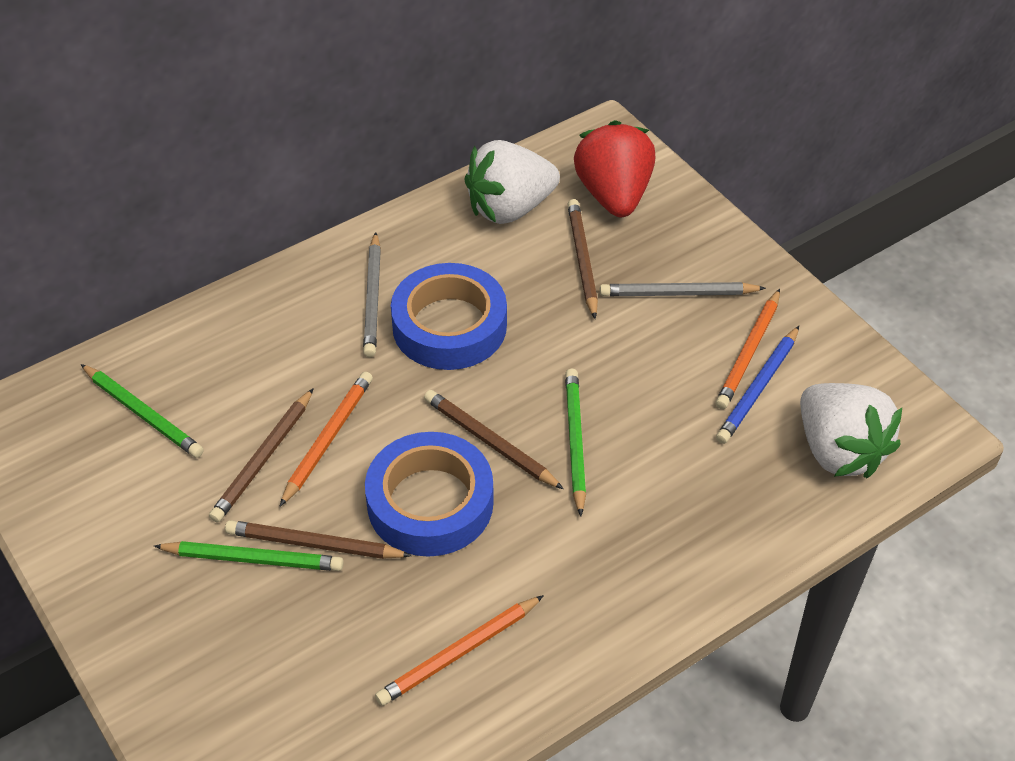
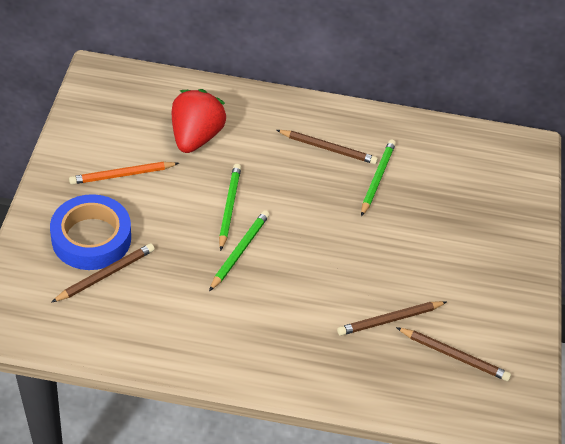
blue pencil: [716,326,799,444] = 1 -> none = 0
blue tape: [365,432,494,557] [391,263,507,370] = 2 -> [50,194,131,270] = 1
grey pencil: [363,232,381,357] [600,282,766,296] = 2 -> none = 0
orange pencil: [279,372,373,507] [375,595,544,706] [716,289,780,409] = 3 -> [69,162,179,184] = 1
white strawberry: [465,140,560,224] [800,383,902,478] = 2 -> none = 0

